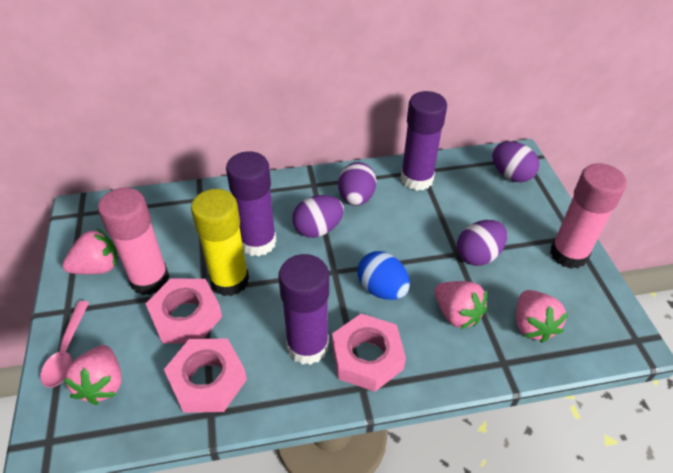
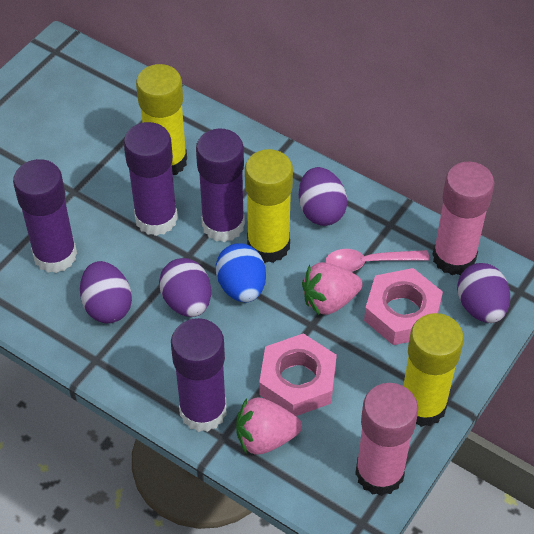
pink nut: [146,279,222,343] [164,338,247,413] [332,314,406,392] = 3 -> [259,333,337,416] [364,268,443,345] = 2
pink strawberry: [62,229,118,274] [64,345,122,405] [434,281,487,329] [516,290,568,343] = 4 -> [236,398,302,454] [302,262,363,315] = 2
purple glue stick: [226,151,276,256] [278,254,329,365] [401,91,447,191] = 3 -> [13,159,77,273] [124,122,178,236] [171,318,227,432] [196,129,245,242] = 4
yellow glue stick: [191,189,249,296] = 1 -> [136,64,187,175] [245,149,293,263] [403,313,464,427] = 3

